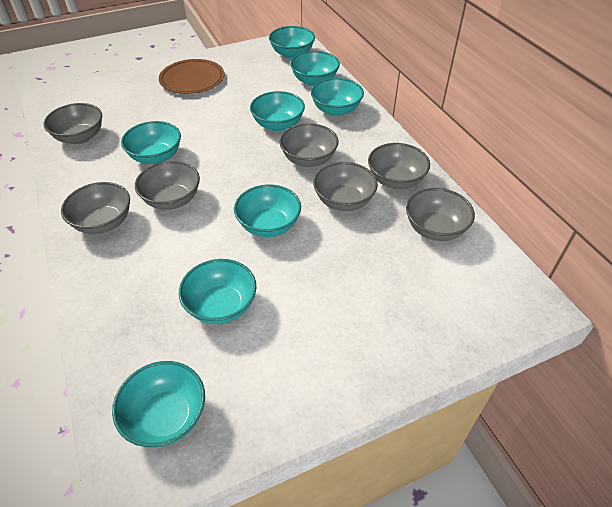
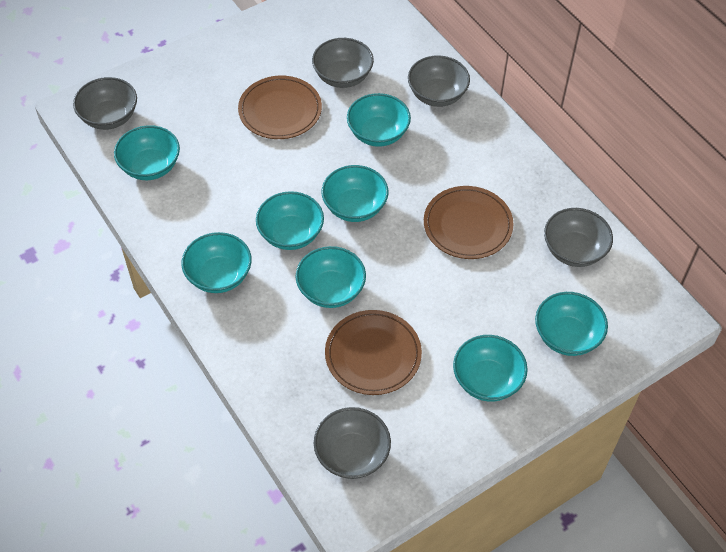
brown plate: [159,59,224,94] = 1 -> [238,76,322,139] [325,310,422,395] [424,186,514,259] = 3
grey bowl: [43,103,102,144] [61,182,130,234] [135,161,200,210] [279,123,339,167] [313,162,378,211] [368,143,430,189] [406,188,475,241] = 7 -> [73,77,137,130] [312,38,374,88] [314,407,391,479] [408,56,470,107] [544,208,613,267] = 5

